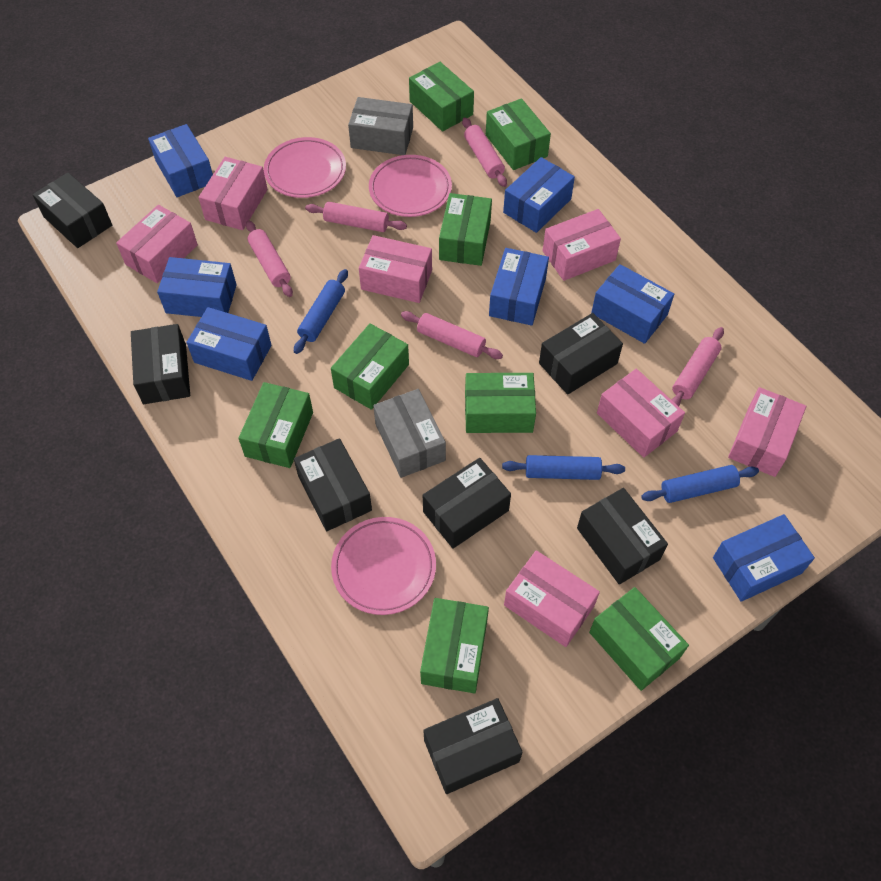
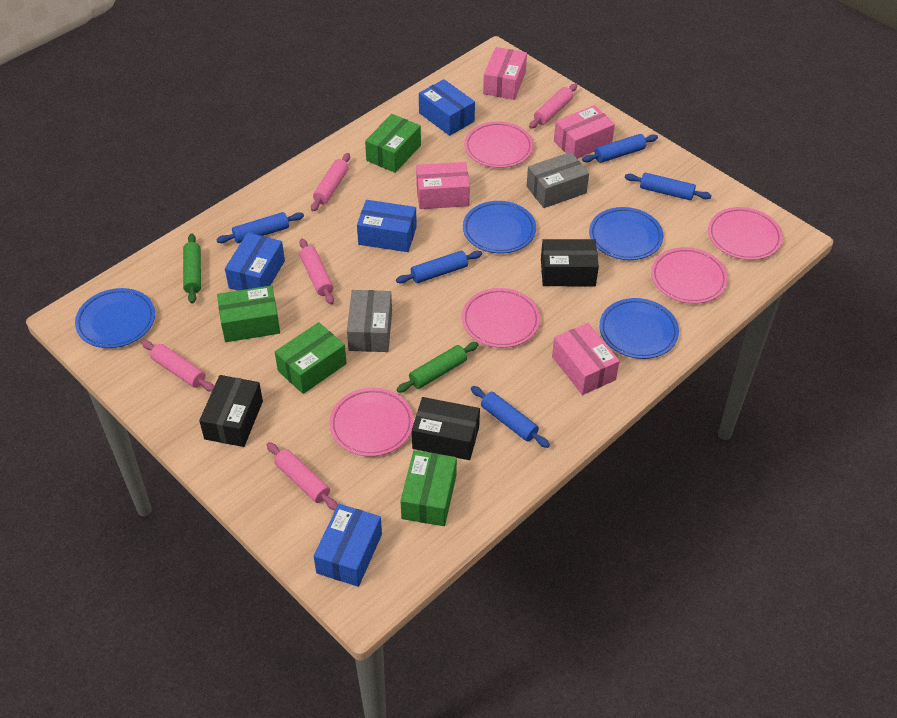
black box: [33,172,112,248] [131,324,190,404] [294,438,372,531] [423,458,511,549] [423,698,523,794] [539,313,623,395] [577,488,668,585] = 7 -> [199,375,263,447] [412,397,480,460] [541,239,599,286] = 3
blue box: [148,124,213,197] [157,257,237,317] [186,307,272,381] [489,248,549,326] [503,157,575,233] [591,264,674,344] [713,514,815,602] = 7 -> [225,232,285,291] [314,504,382,587] [357,200,417,252] [419,79,475,136] = 4
blue plate: none = 0 -> [75,288,155,348] [463,201,536,253] [589,207,663,260] [599,298,679,359] = 4
blue rolling pin: [294,269,348,354] [502,455,625,480] [641,465,759,503] = 3 -> [216,212,304,243] [396,251,482,284] [471,386,550,448] [582,134,658,163] [625,173,711,200] = 5
green box: [238,382,313,468] [331,323,409,410] [409,62,474,132] [420,598,489,693] [439,193,492,266] [465,373,536,433] [486,98,551,170] [589,587,689,691] = 8 -> [217,285,280,342] [275,322,347,394] [365,114,421,173] [401,450,457,526] = 4
green rolling pin: none = 0 -> [183,233,201,303] [396,342,479,393] = 2
pink box: [116,205,198,283] [198,157,268,230] [359,235,432,303] [504,550,600,647] [543,209,621,281] [597,369,685,458] [728,387,806,477] = 7 -> [416,162,470,209] [483,47,527,100] [552,323,620,395] [554,105,615,159] = 4
pink plate: [264,137,346,198] [331,517,436,615] [369,155,452,217] = 3 -> [329,388,414,457] [462,288,540,348] [464,121,533,168] [651,247,728,304] [708,207,783,260] = 5

